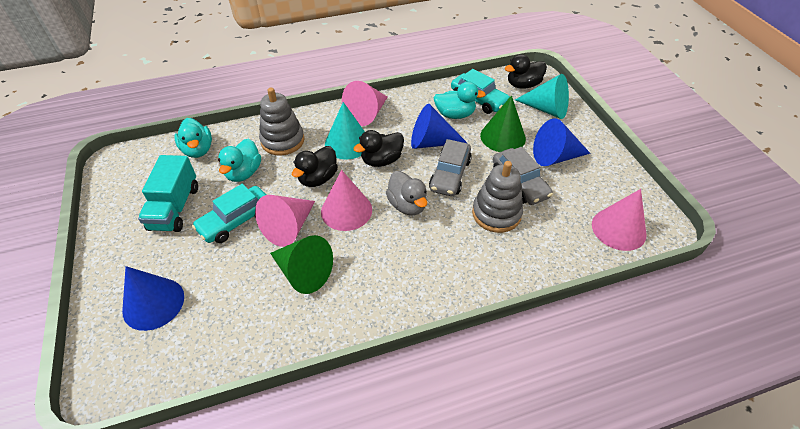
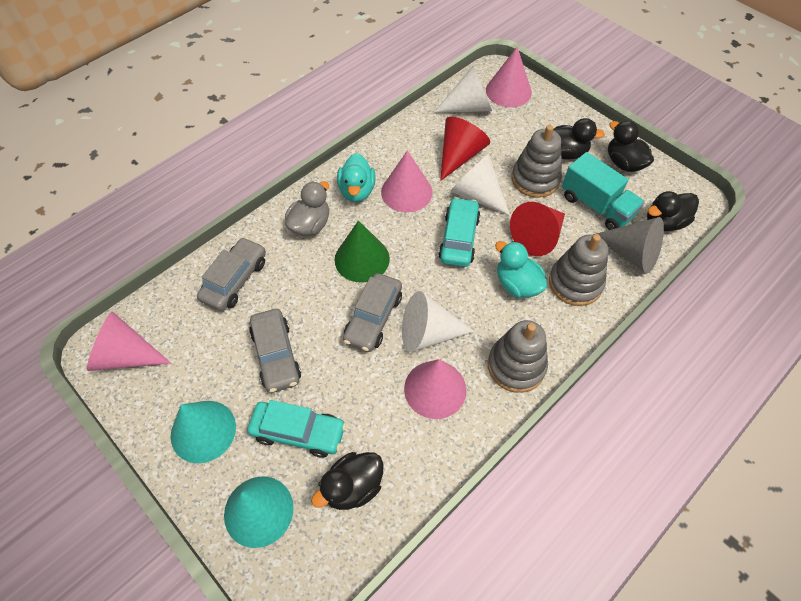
black duck: [292,146,338,187] [353,130,404,167] [505,54,547,89] = 3 -> [311,452,384,510] [553,118,605,159] [608,120,654,172] [647,191,699,231] = 4
blue cone: [122,266,184,331] [411,104,467,149] [533,118,590,166] = 3 -> none = 0
green cone: [270,235,333,294] [480,95,526,152] = 2 -> [335,220,390,282] = 1
grey car: [429,139,472,196] [493,147,553,205] = 2 -> [197,237,266,311] [249,309,301,393] [343,273,402,352] = 3
grey cone: none = 0 -> [593,217,664,273] = 1
grey stacking toy: [259,88,305,155] [472,161,523,233] = 2 -> [488,320,548,393] [511,125,562,198] [549,234,608,306] = 3
red cone: none = 0 -> [440,117,490,181] [510,202,565,256] = 2
turquoise duck: [174,118,212,158] [218,139,261,182] [433,81,486,119] = 3 -> [337,153,376,202] [495,241,547,298] = 2
white cone: none = 0 -> [402,291,475,352] [434,66,492,113] [450,153,510,216] = 3

